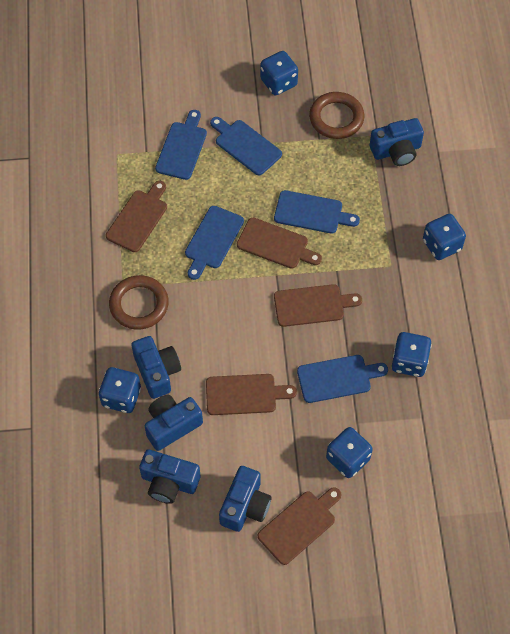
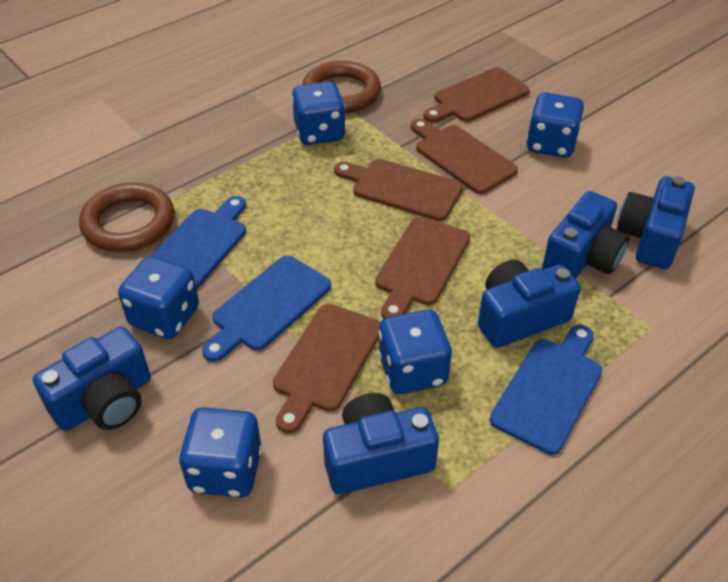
blue cutting board: [155,110,207,180] [185,206,244,280] [210,117,282,175] [274,190,360,234] [297,355,388,403] = 5 -> [151,196,246,290] [202,256,331,362] [490,325,602,455] = 3

